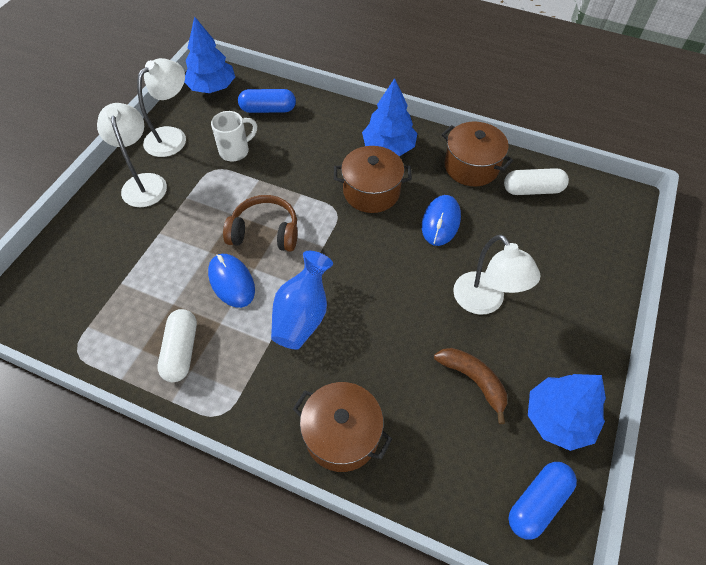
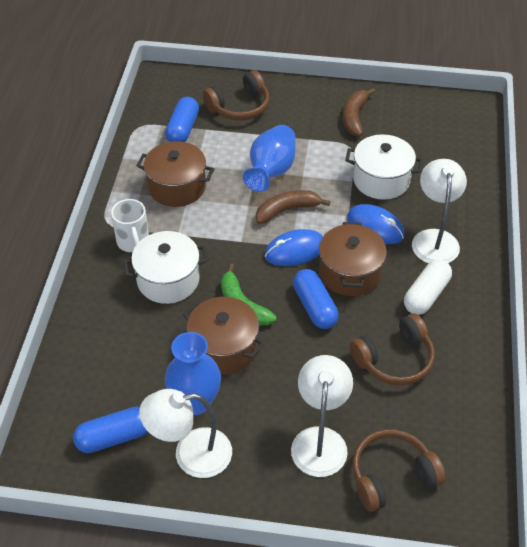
blue capsule: [238,89,296,113] [508,462,577,539] = 2 -> [73,407,148,453] [165,97,199,142] [293,269,339,329] = 3
blue tree: [185,16,235,93] [362,78,418,156] [528,374,606,451] = 3 -> none = 0
blue vase: [271,251,333,350] = 1 -> [165,332,221,415] [243,125,296,192] = 2
brown banana: [434,348,507,424] = 1 -> [256,190,331,224] [343,88,375,136] = 2
brown headphones: [223,195,298,252] = 1 -> [203,70,270,121] [350,313,435,386] [352,429,446,512] = 3
green banana: none = 0 -> [221,264,277,326] = 1
white capsule: [158,309,197,382] [504,168,569,195] = 2 -> [404,259,452,315] = 1
white pot: none = 0 -> [123,231,209,304] [345,134,423,200] = 2

